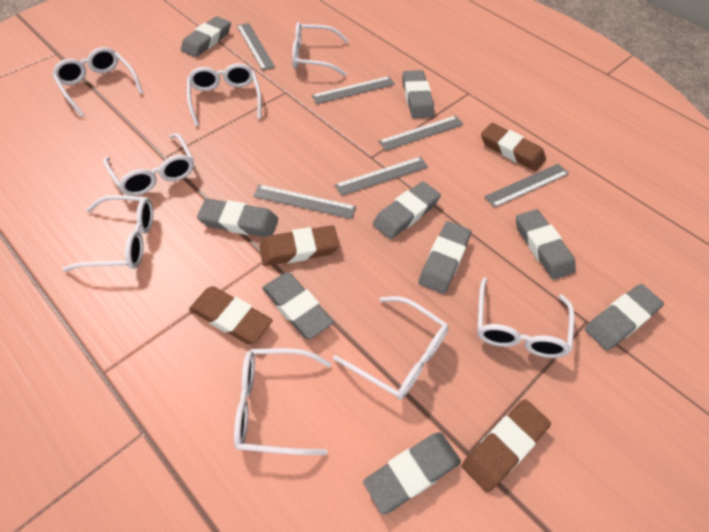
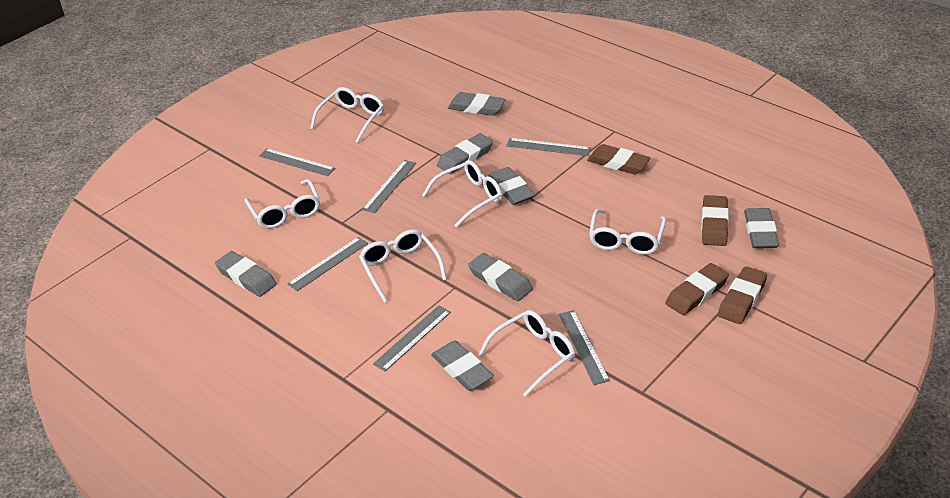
grey eraser: [181,16,231,57] [197,198,278,237] [262,273,334,339] [363,432,461,515] [373,181,441,239] [402,70,434,118] [419,221,471,294] [516,209,576,280] [585,284,664,351] = 9 -> [215,251,277,297] [431,340,494,391] [437,133,493,174] [448,92,506,116] [468,253,533,301] [488,167,535,205] [744,208,779,248] = 7
white glasses: [52,47,143,117] [62,195,153,272] [103,133,194,196] [187,63,262,126] [234,348,332,455] [292,22,349,76] [333,296,449,400] [477,277,575,358] = 8 -> [244,179,320,229] [310,87,384,143] [359,229,447,303] [422,160,502,228] [478,310,575,397] [589,209,666,255] = 6

